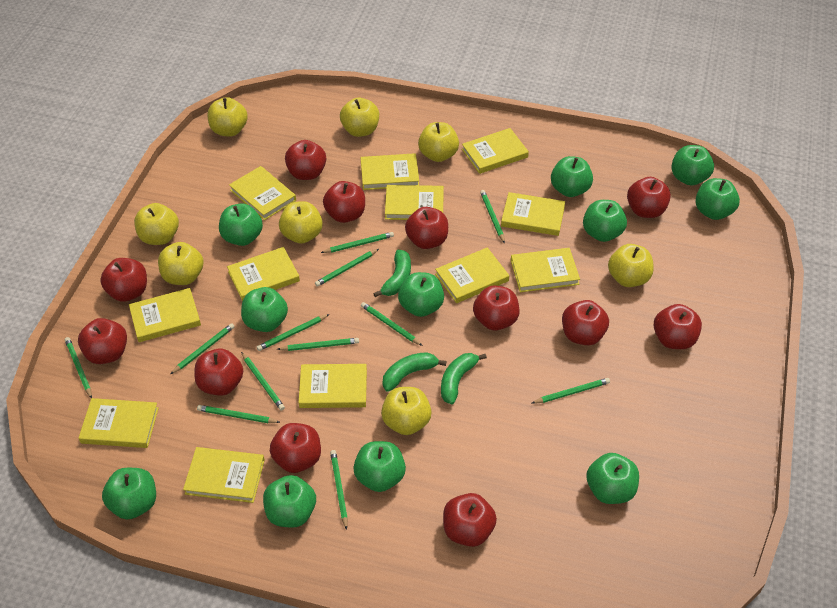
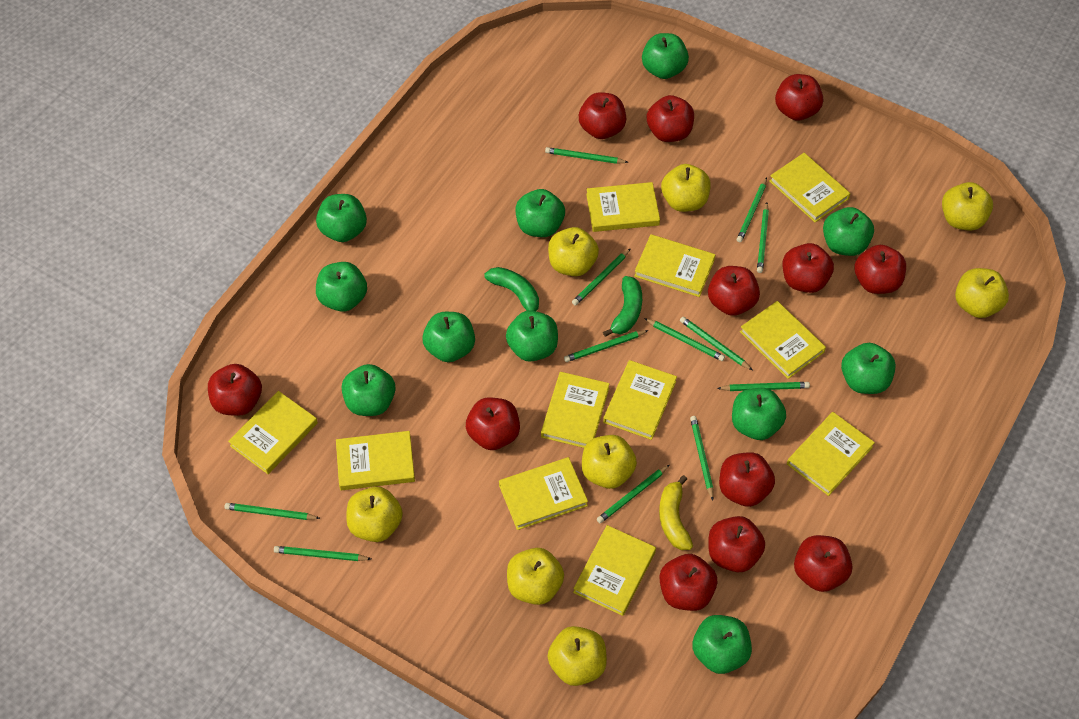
green banana: [373,250,411,297] [382,352,447,392] [441,353,487,404] = 3 -> [485,267,539,311] [603,276,642,337] = 2
yellow banana: none = 0 -> [659,475,693,550] = 1
yellow book: [79,398,159,448] [129,288,201,342] [183,447,265,503] [227,247,300,301] [229,166,296,220] [298,364,367,408] [361,153,419,190] [385,185,444,220] [435,247,509,303] [462,128,529,174] [501,192,565,236] [511,248,580,292] = 12 -> [228,391,318,474] [336,431,415,490] [499,457,588,530] [541,372,610,448] [573,525,656,616] [586,182,660,232] [603,360,677,440] [634,234,715,297] [740,301,826,379] [769,153,850,222] [787,412,875,496] = 11

